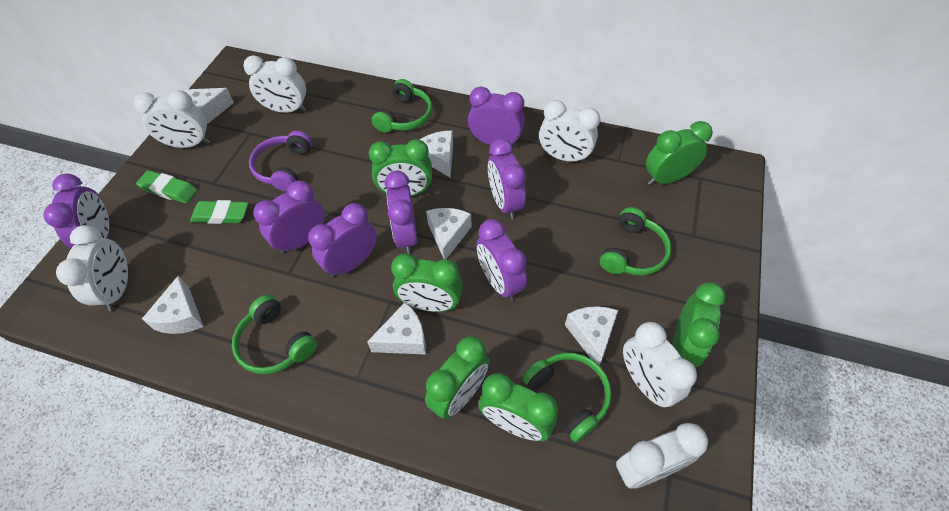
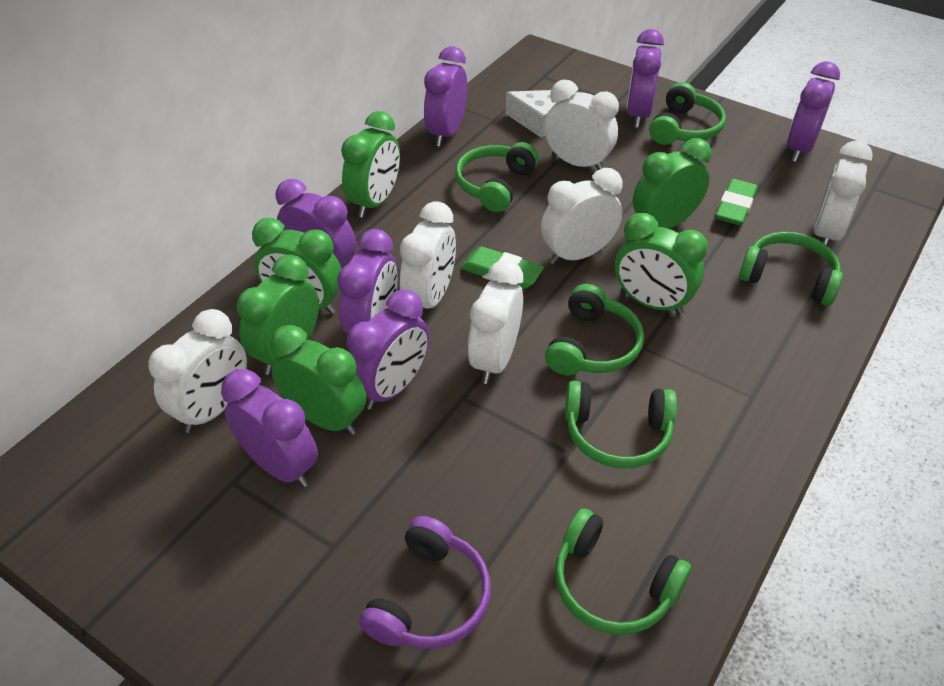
green headphones: [232,295,317,374] [372,79,432,133] [522,353,612,442] [600,207,672,276] = 4 -> [455,142,539,212] [545,284,644,375] [555,508,691,635] [565,381,677,468] [649,82,726,145] [739,232,843,306] = 6
white cheese: [142,276,204,334] [185,88,234,124] [367,302,426,354] [420,131,453,177] [426,208,472,259] [565,306,618,365] = 6 -> [506,90,556,138] = 1

